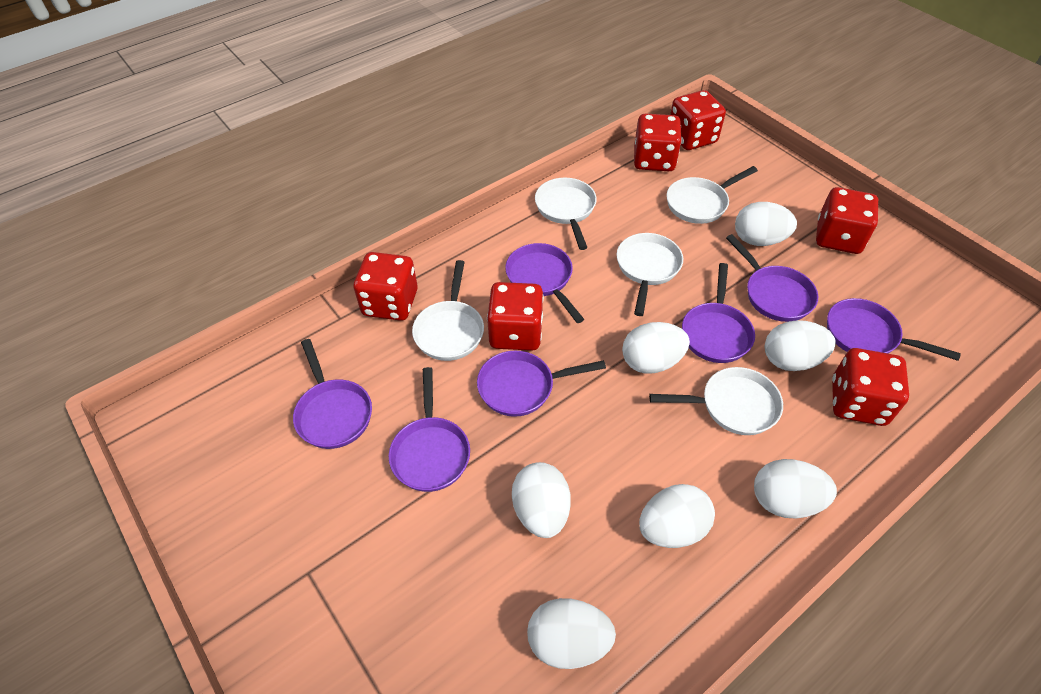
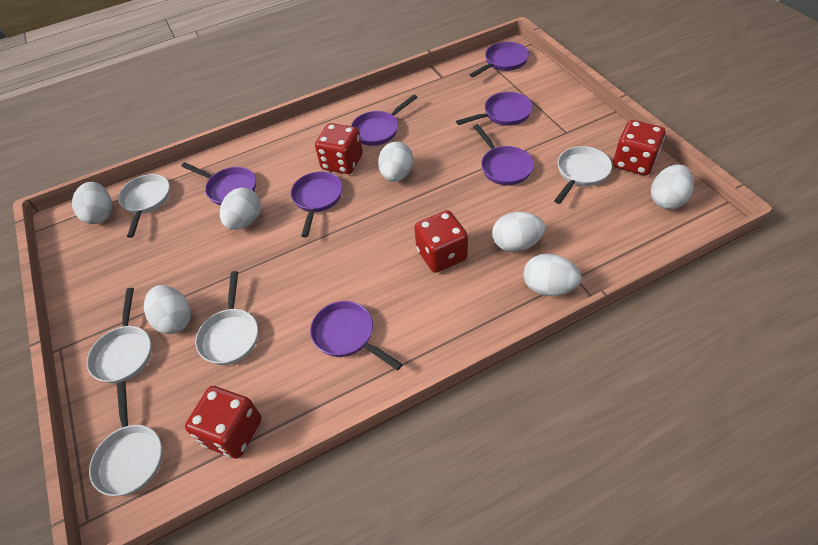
red dice: [354,252,418,321] [487,282,544,351] [634,113,682,171] [670,90,726,150] [816,187,878,254] [832,348,909,426] = 6 -> [185,386,262,459] [315,123,363,174] [414,210,468,273] [613,120,665,176] = 4

